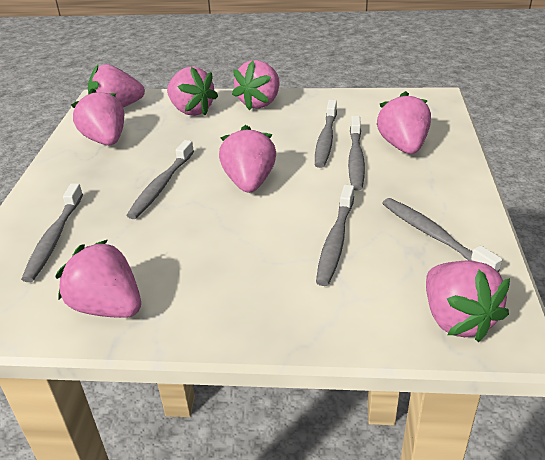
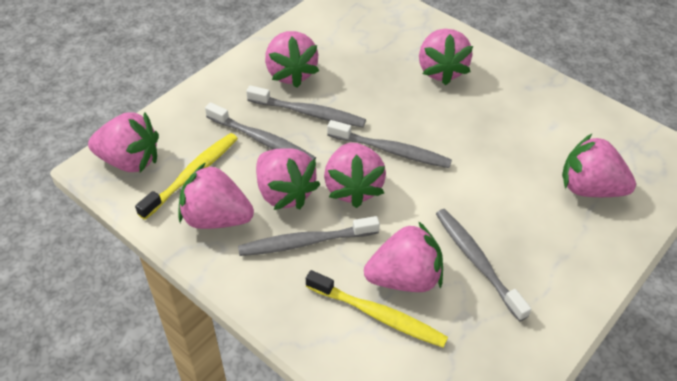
grey toothbrush: [21,183,83,282] [126,140,194,219] [315,100,337,168] [316,185,354,286] [348,116,365,191] [382,198,502,272] = 6 -> [205,102,316,160] [238,216,380,256] [246,85,366,127] [327,120,452,168] [436,209,531,322] = 5
yellow toothbrush: none = 0 -> [135,133,238,220] [306,270,448,348] = 2

